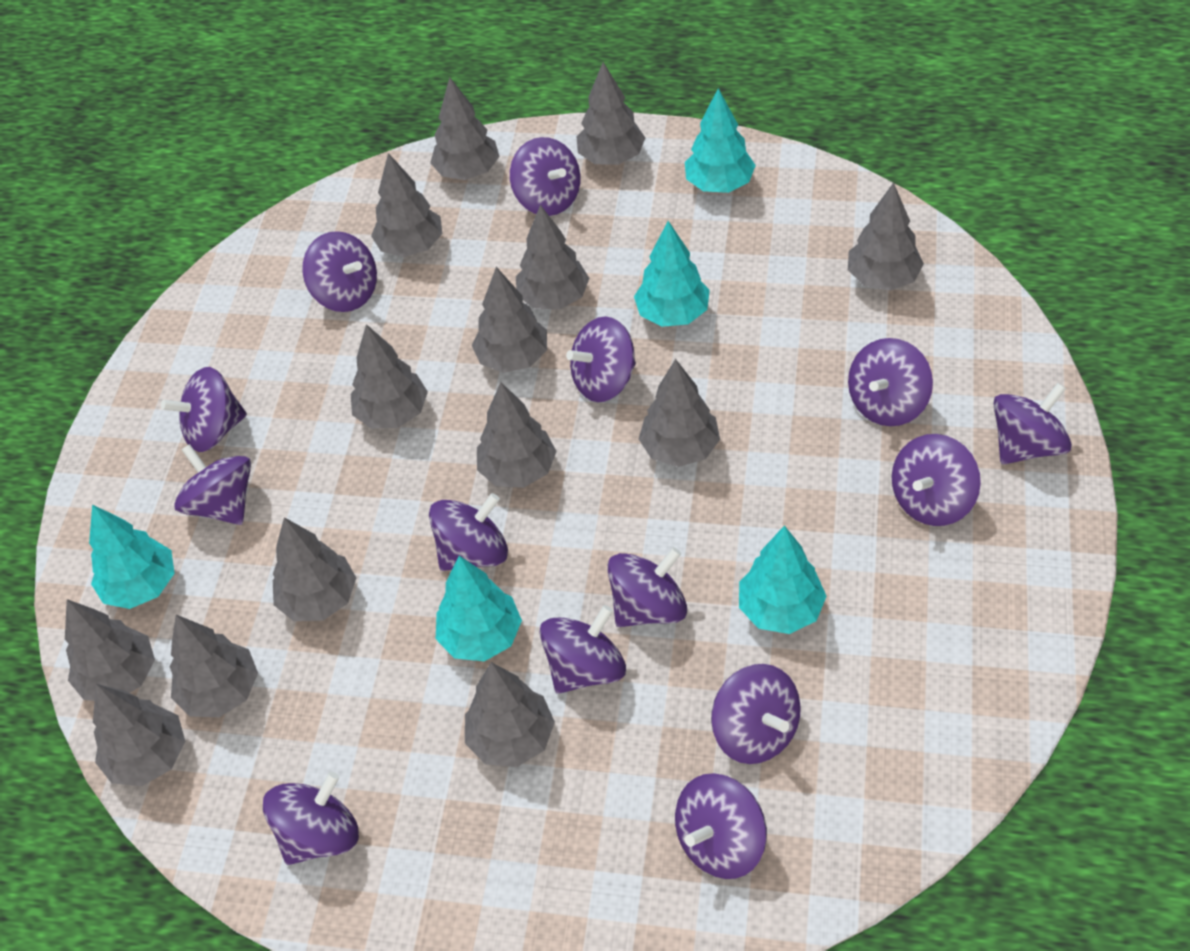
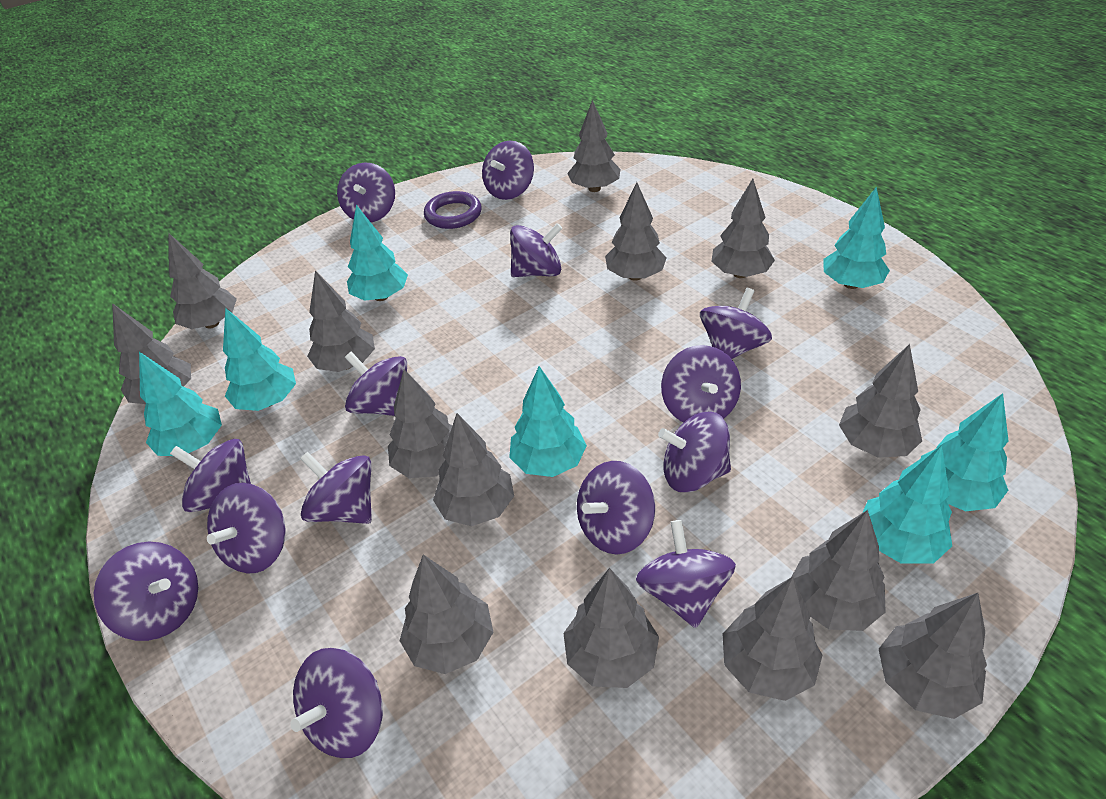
purple ring: none = 0 -> [424,191,482,229] = 1
turquoise tree: [89,505,175,609] [436,556,522,661] [634,221,710,327] [685,88,756,193] [739,525,827,634] = 5 -> [139,352,222,456] [223,308,296,411] [347,205,408,301] [509,366,587,477] [823,187,890,289] [862,445,952,564] [921,393,1008,511] = 7

